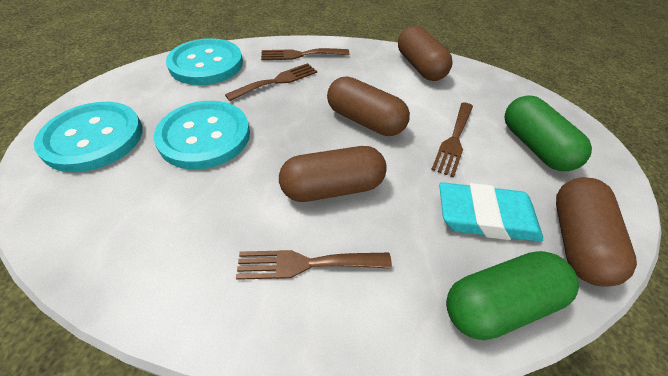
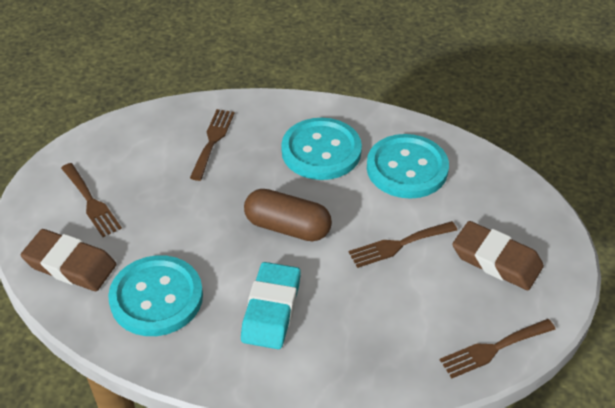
brown capsule: [279,146,387,202] [327,77,410,136] [398,25,453,81] [556,177,637,287] = 4 -> [244,189,332,241] = 1
brown eraser: none = 0 -> [21,229,116,291] [452,221,544,290] = 2
green capsule: [446,251,579,340] [505,95,592,171] = 2 -> none = 0

